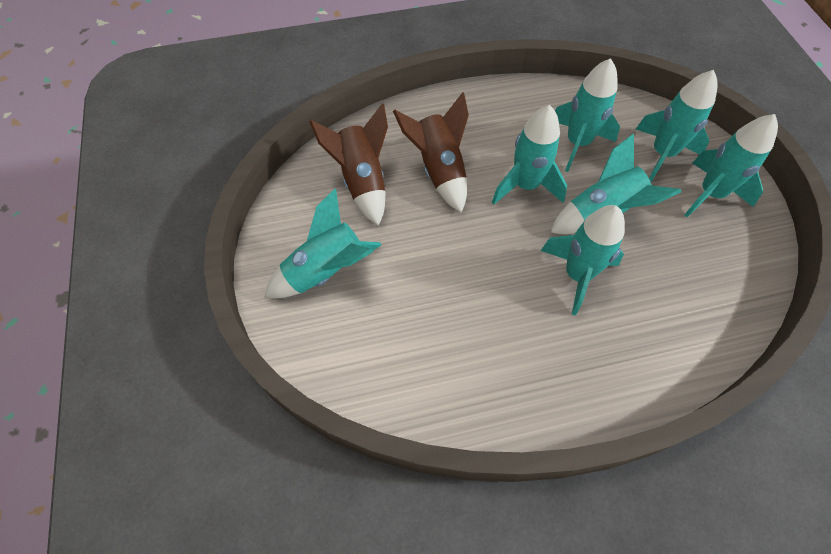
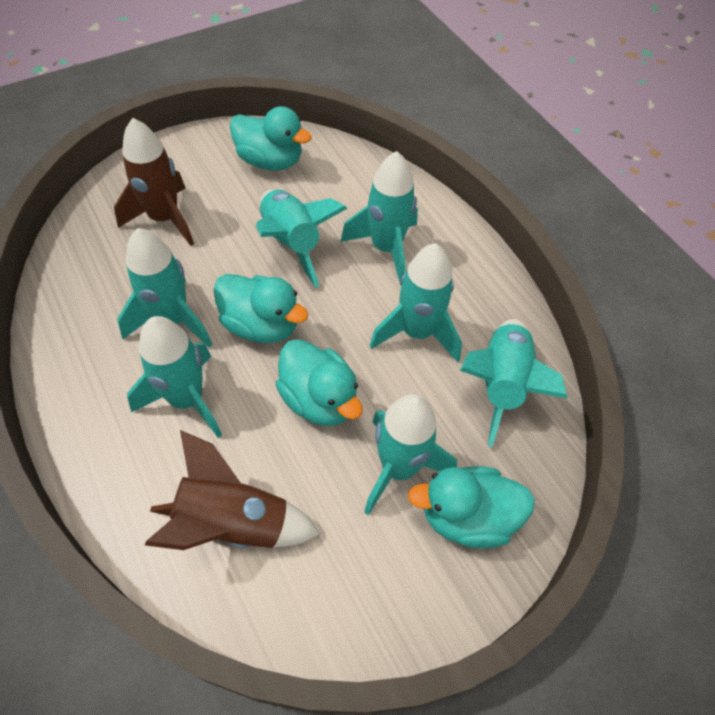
turquoise duck: none = 0 -> [214,274,308,343] [230,106,312,171] [275,339,363,426] [408,466,535,549] = 4

